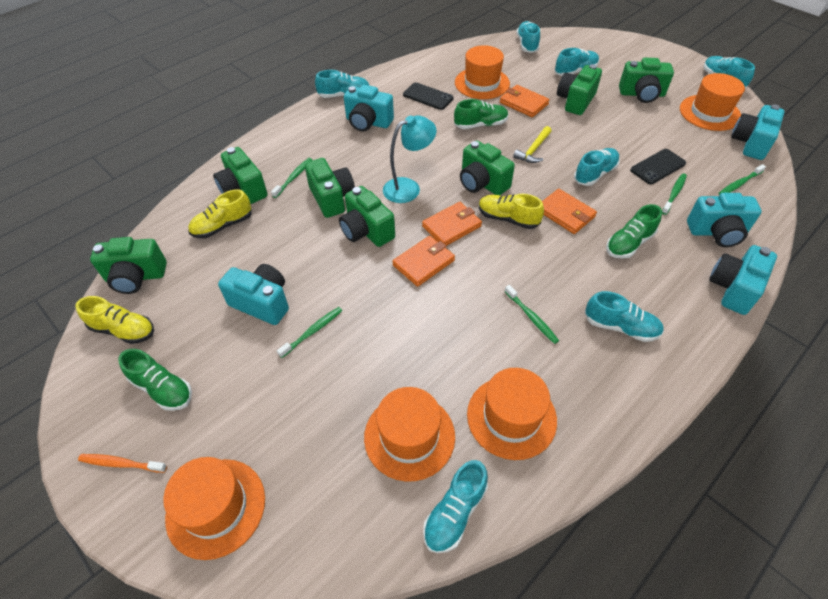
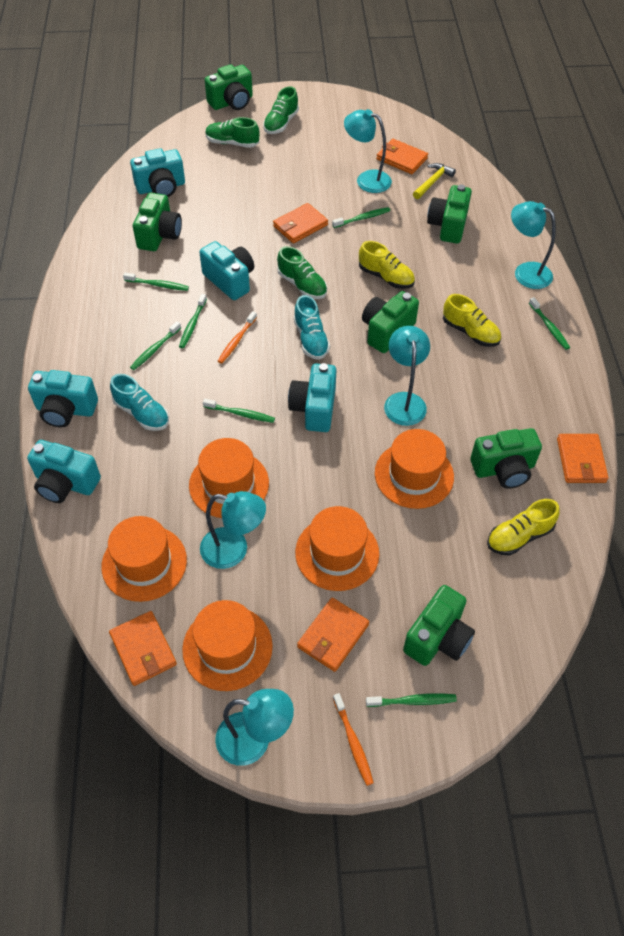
black phone: [403,83,454,110] [630,149,686,184] = 2 -> none = 0
green camera: [90,237,167,294] [213,147,268,204] [305,158,355,218] [339,186,395,247] [460,141,515,195] [557,64,602,115] [619,58,674,103] = 7 -> [133,193,182,251] [205,64,253,110] [362,291,419,353] [403,585,475,666] [427,184,472,244] [470,428,542,489] = 6
green toothbrush: [271,158,312,198] [277,307,342,358] [504,285,559,344] [662,173,687,215] [719,164,766,195] = 5 -> [123,273,189,291] [130,321,181,370] [179,294,207,348] [203,398,275,423] [332,207,390,228] [366,693,457,707] [529,297,570,350] = 7
orange toothbrush: [78,454,167,473] = 1 -> [218,311,257,364] [333,693,374,786] = 2
orange wallet: [392,236,455,287] [422,202,482,246] [500,85,550,117] [542,189,597,234] = 4 -> [109,611,177,686] [273,203,328,244] [297,598,369,672] [376,139,428,174] [557,434,609,483] = 5
turquoise lamp: [383,115,436,203] = 1 -> [200,491,266,569] [215,689,294,766] [344,109,392,193] [384,326,430,426] [511,201,556,289] = 5
turquoise shoe: [315,70,370,98] [423,460,488,553] [516,21,540,53] [555,48,599,76] [574,148,620,186] [585,291,664,342] [704,56,755,89] = 7 -> [110,374,169,431] [293,295,330,360] = 2

